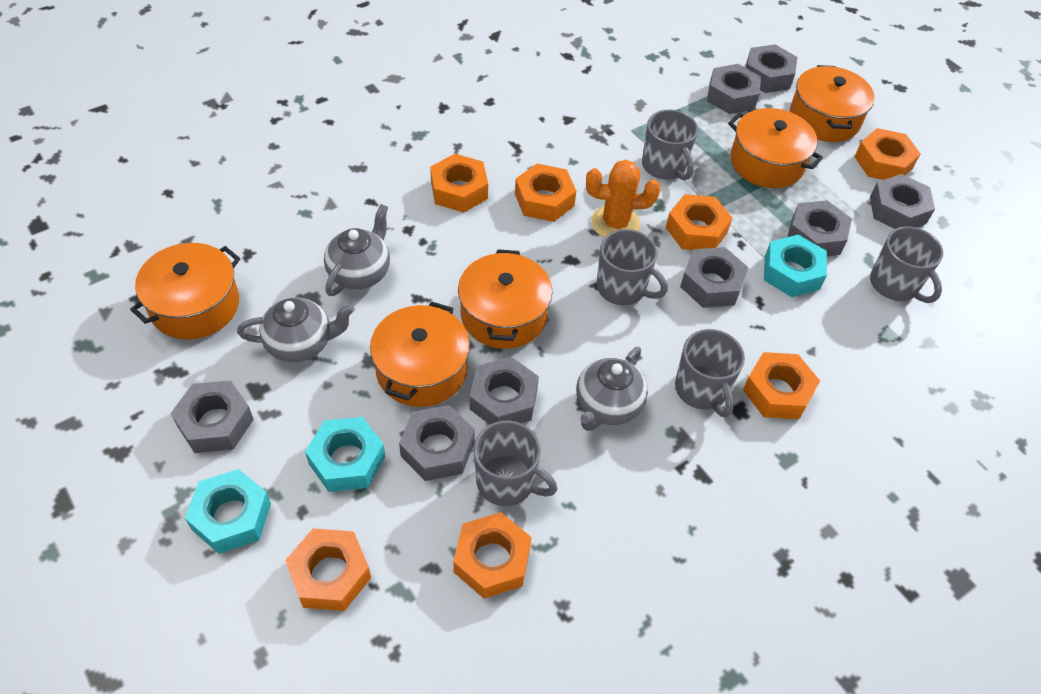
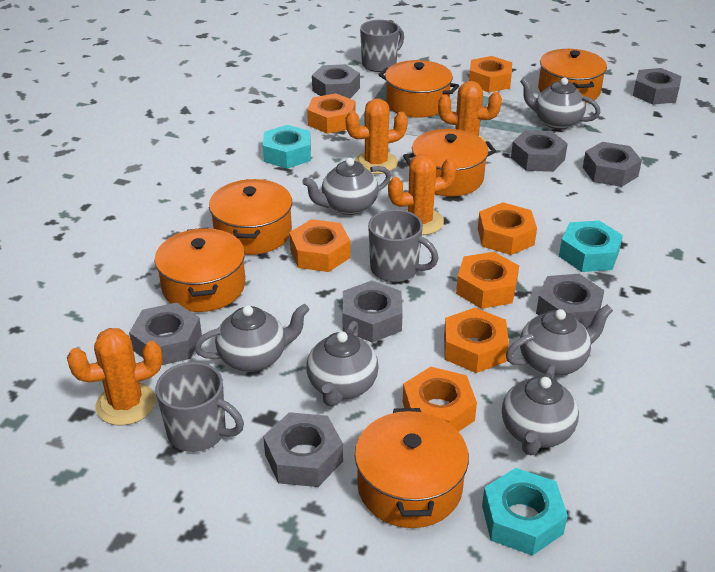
grey mug: [474,421,558,506] [597,229,668,305] [642,110,698,180] [675,329,745,418] [870,226,943,303] = 5 -> [156,362,244,452] [360,20,404,72] [368,209,439,282] = 3
grey teapot: [237,298,355,362] [324,204,390,296] [576,346,648,431] = 3 -> [194,304,310,372] [302,158,391,215] [306,321,379,407] [502,364,579,455] [506,305,613,376] [520,77,601,129] = 6
orange cactus: [586,160,661,238] = 1 -> [67,328,163,426] [346,98,408,174] [388,154,457,235] [438,81,502,142] = 4
orange pot: [130,243,240,340] [370,301,470,407] [458,249,552,349] [728,108,823,188] [790,65,875,142] = 5 -> [154,228,245,312] [209,179,292,255] [355,408,469,528] [379,60,459,118] [403,129,496,196] [538,49,607,103] = 6

